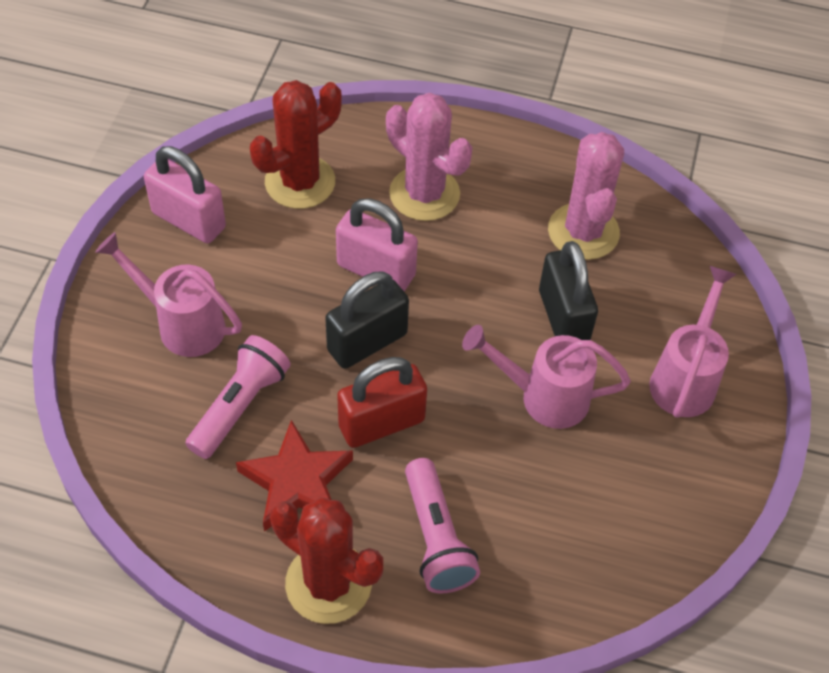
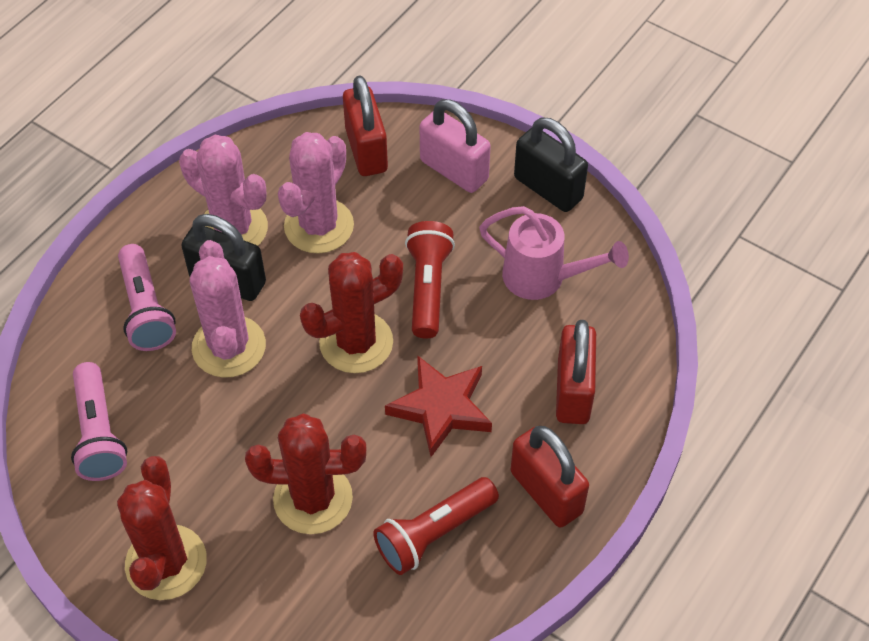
pink cactus: [386,93,473,221] [548,132,624,260] = 2 -> [179,135,268,246] [190,240,266,378] [278,132,354,254] = 3
pink padlock: [144,146,226,243] [336,198,418,291] = 2 -> [420,99,491,193] = 1
pink watering can: [95,232,242,357] [462,325,631,429] [649,266,737,418] = 3 -> [479,206,629,300] = 1
red cactus: [250,80,342,209] [270,497,383,624] = 2 -> [117,456,207,600] [245,413,366,534] [300,252,403,373] = 3
red flashlight: none = 0 -> [373,477,499,575] [405,221,455,338] = 2
red padlock: [337,357,427,448] = 1 -> [343,76,388,176] [511,426,589,528] [556,320,596,424] = 3

